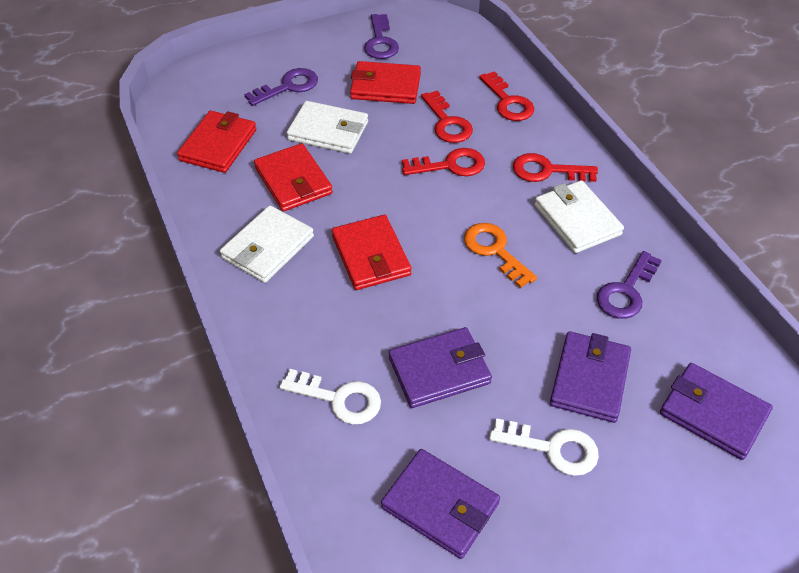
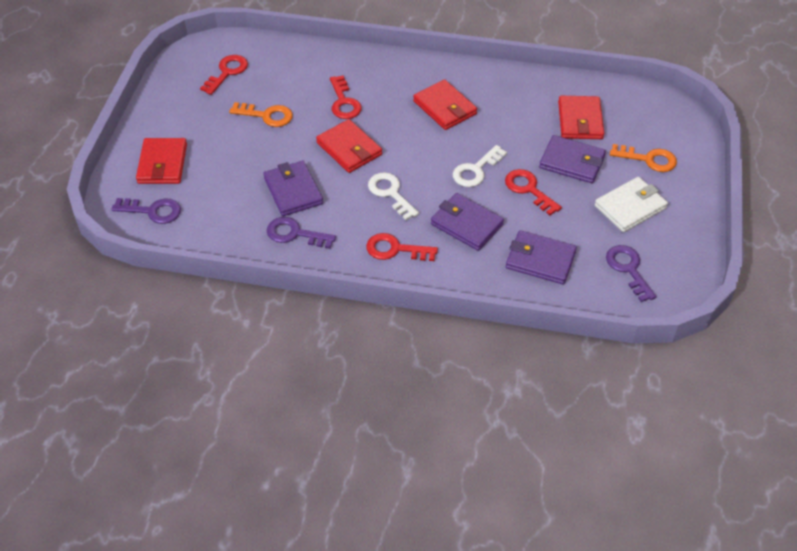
orange key: [464,223,537,288] = 1 -> [229,102,293,127] [610,144,677,172] = 2
white wallet: [220,205,314,283] [287,101,368,154] [535,180,624,253] = 3 -> [595,177,668,232] = 1

